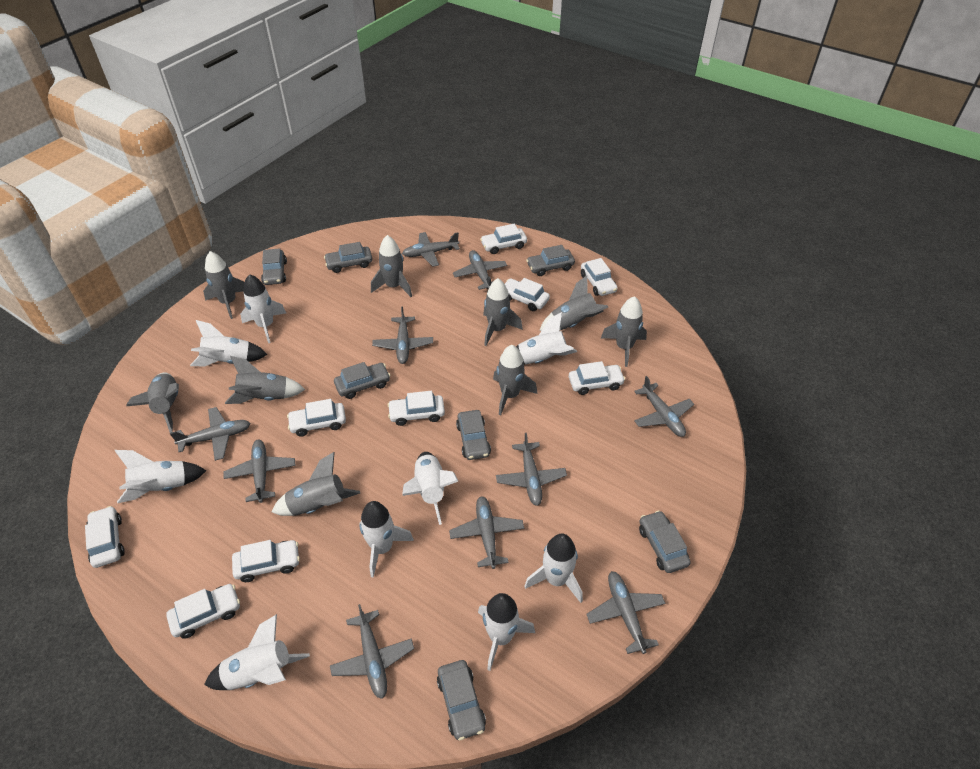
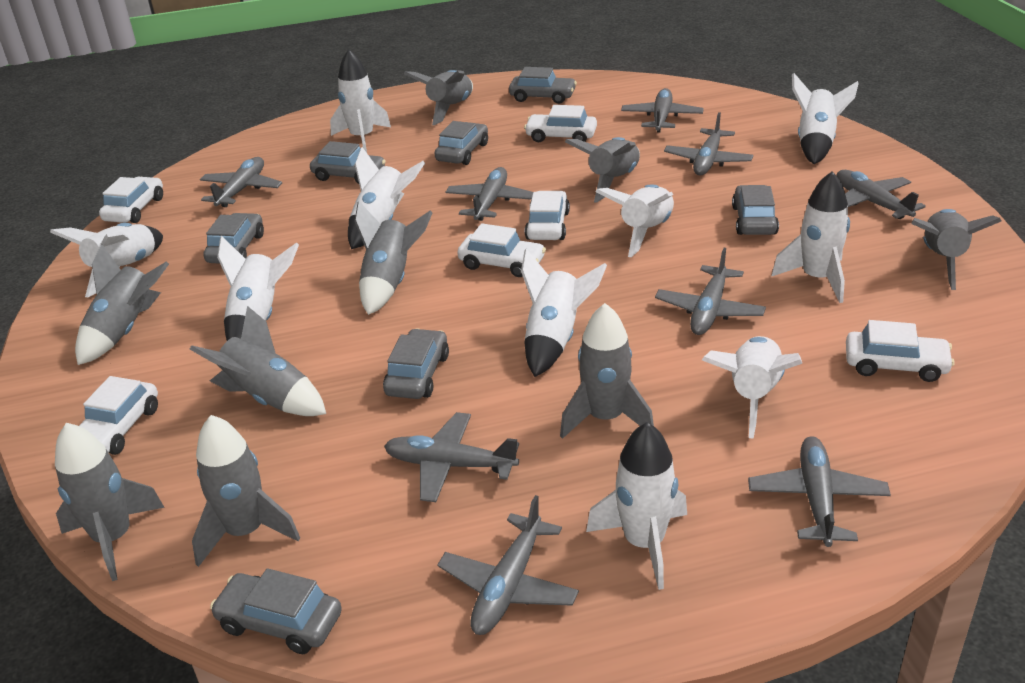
grey plane: [170,407,250,461] [224,439,296,503] [330,604,414,699] [372,307,433,364] [402,232,460,267] [449,496,524,569] [453,250,507,290] [496,433,567,506] [586,571,665,654] [634,376,694,437] = 10 -> [200,157,282,207] [384,412,519,502] [437,495,579,635] [446,167,533,221] [621,88,704,133] [655,248,766,335] [664,112,753,175] [748,436,891,547] [836,170,926,219] = 9
white car: [85,506,125,568] [166,584,240,639] [232,540,300,582] [287,399,346,437] [388,391,445,426] [480,224,527,254] [505,278,550,311] [569,361,625,395] [581,258,618,296] = 9 -> [79,376,158,455] [99,177,163,223] [457,223,546,277] [524,105,597,142] [525,191,570,240] [846,320,955,382] = 6
white rocket: [114,450,206,503] [190,320,268,366] [204,614,310,690] [240,274,286,343] [359,501,414,578] [402,452,458,525] [478,593,535,671] [516,312,577,364] [524,533,583,603] = 9 -> [50,223,163,297] [217,236,299,341] [330,49,391,153] [348,147,425,249] [521,249,607,377] [586,422,687,590] [595,184,674,257] [702,336,802,438] [771,171,850,303] [792,73,859,164] = 10

